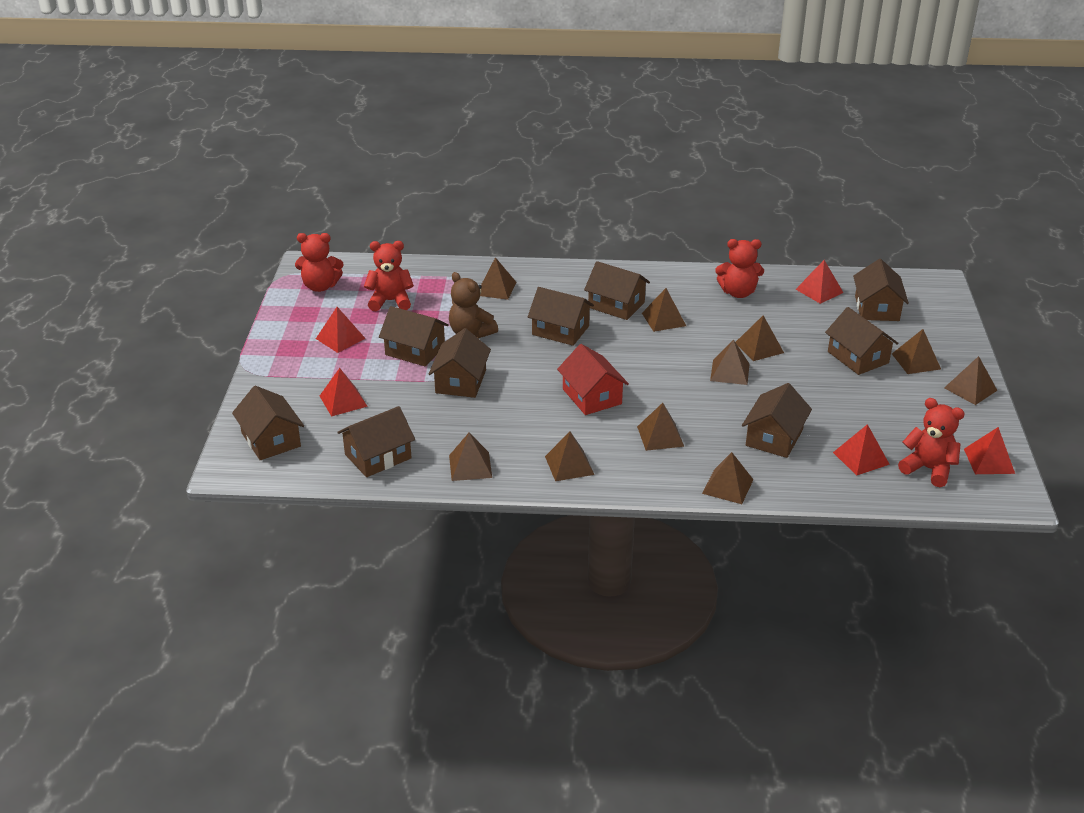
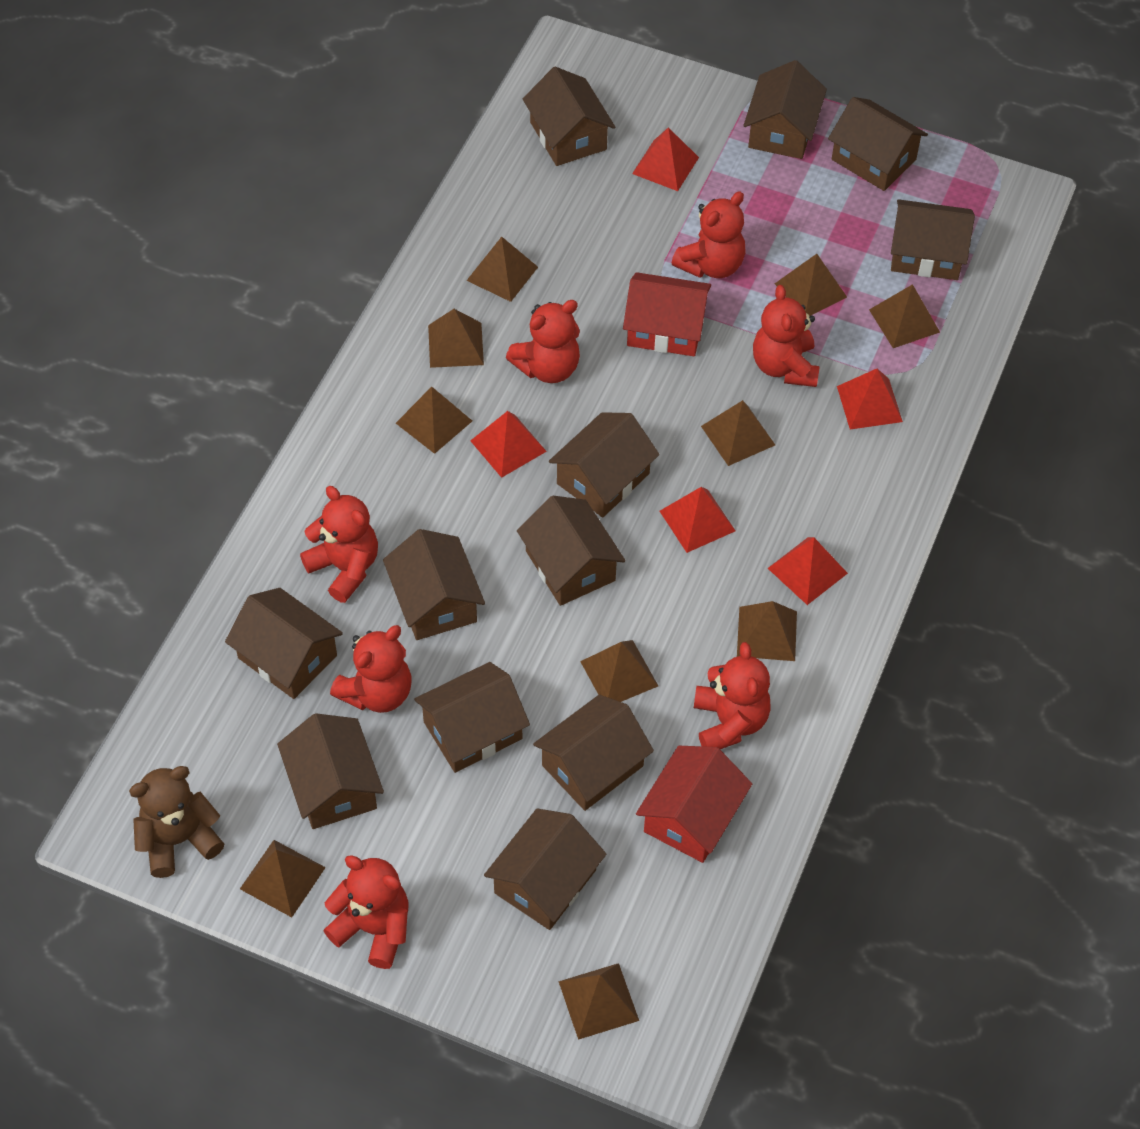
brown house: [232,386,304,460] [337,406,415,477] [379,306,449,366] [429,328,491,398] [528,287,594,346] [584,261,650,320] [742,383,812,458] [825,307,899,375] [853,259,909,321] = 9 -> [225,588,343,699] [277,713,384,829] [383,529,485,640] [414,662,530,773] [484,808,606,930] [517,496,626,606] [523,67,615,166] [533,695,654,811] [549,412,660,518] [743,60,827,159] [828,97,928,191] [891,199,975,280] = 12
red house: [557,344,629,415] = 1 -> [623,272,711,356] [636,746,752,863] = 2
red teddy bear: [295,233,343,292] [364,241,414,311] [715,239,764,298] [898,398,965,487] = 4 -> [300,486,378,603] [323,855,409,969] [330,625,412,713] [506,300,580,383] [672,191,745,278] [694,642,771,749] [753,285,820,387] = 7

